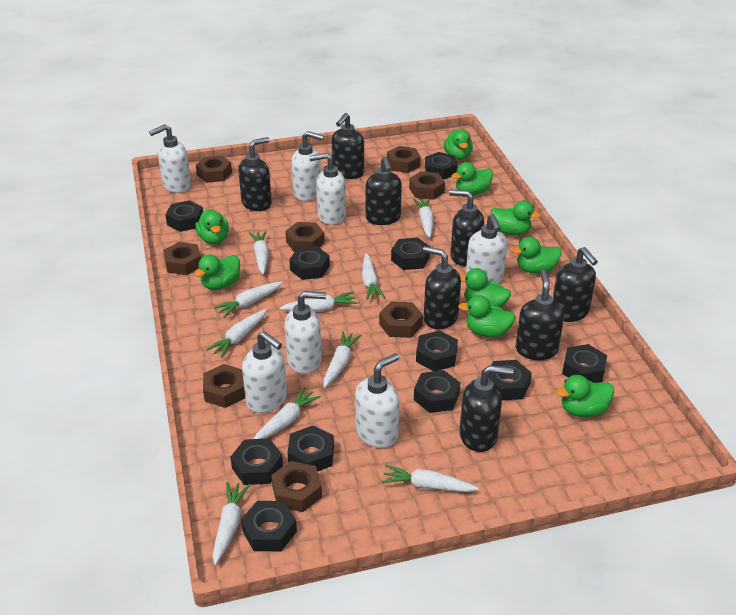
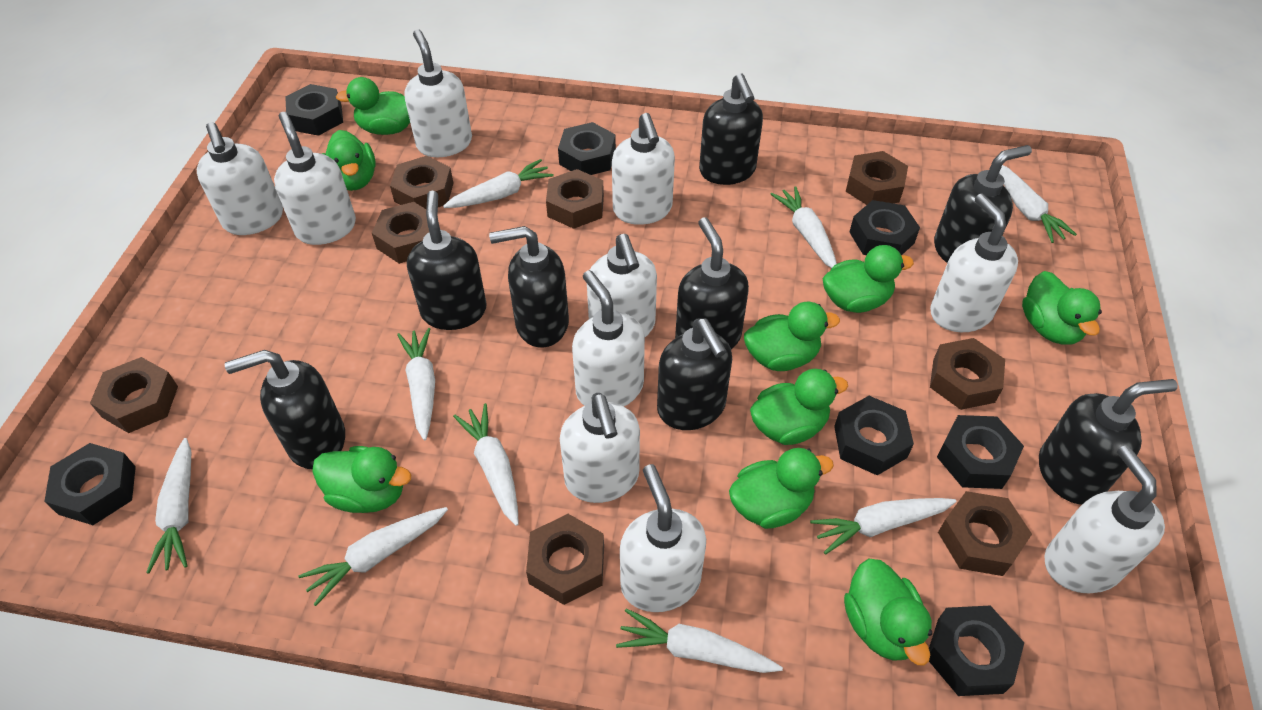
black nut: [165,200,203,232] [230,438,283,485] [241,501,297,551] [287,425,334,472] [289,246,330,280] [391,238,430,270] [414,370,460,413] [416,331,458,371] [425,152,457,180] [488,360,532,400] [562,344,607,383] = 11 -> [44,443,136,525] [285,84,343,136] [558,122,616,175] [834,396,914,475] [849,200,920,255] [929,606,1024,696] [937,415,1024,489] = 7
white carrot: [206,309,267,358] [213,482,250,565] [214,281,283,318] [249,231,269,275] [254,387,321,439] [279,292,357,311] [323,331,362,388] [362,253,385,300] [382,465,478,492] [413,198,434,238] = 10 -> [146,438,191,574] [298,507,448,606] [397,328,435,440] [443,159,554,208] [453,403,519,526] [616,608,783,673] [771,186,837,268] [810,498,957,555] [999,165,1077,243] = 9
white soap dispenser: [149,124,191,193] [242,331,287,413] [285,291,326,374] [292,131,324,201] [309,153,346,225] [355,353,399,448] [466,214,508,283] = 7 -> [197,122,283,235] [274,112,356,245] [404,29,472,157] [560,393,640,503] [572,270,645,407] [587,234,657,337] [612,113,675,225] [620,464,706,612] [930,194,1018,332] [1044,445,1165,593] = 10

